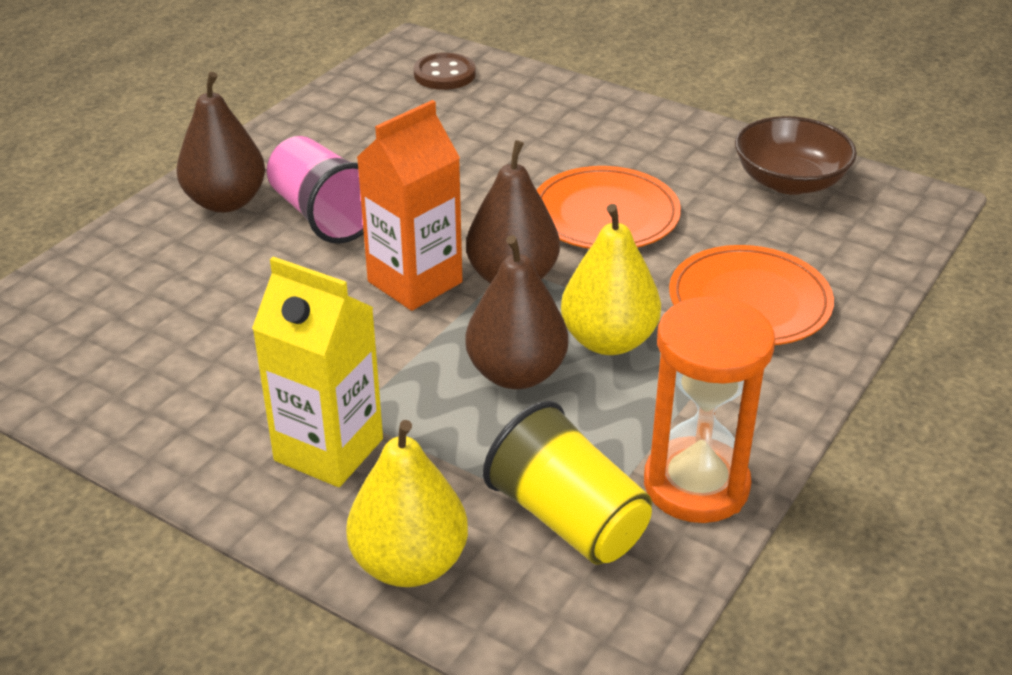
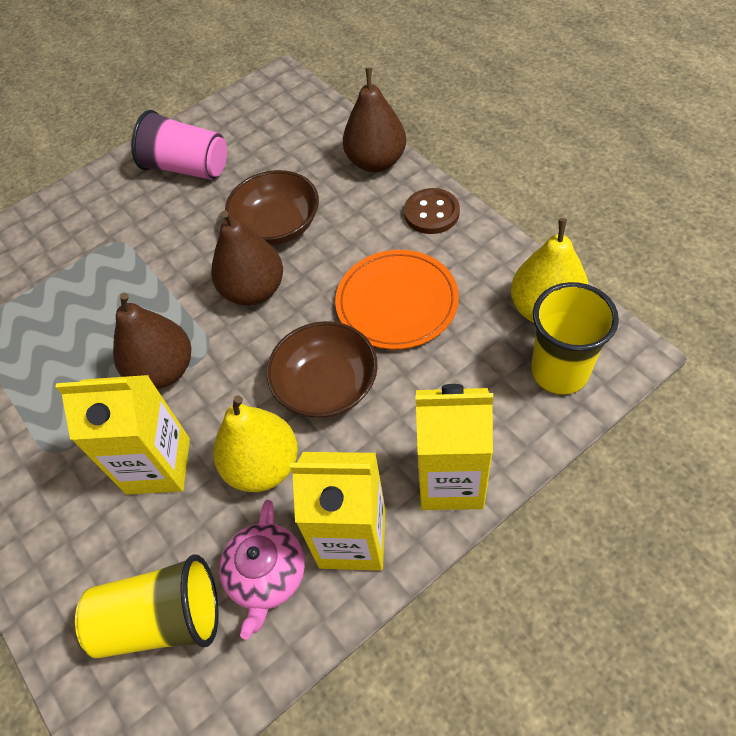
brown bowl: [735,116,857,195] = 1 -> [225,170,319,246] [267,321,378,418] = 2
orange carton: [357,100,462,311] = 1 -> none = 0
orange hourglass: [644,295,775,523] = 1 -> none = 0
orange plate: [537,166,681,249] [669,245,834,345] = 2 -> [335,250,459,349] = 1
pink teapot: none = 0 -> [219,500,305,640] = 1
yellow carton: [252,257,383,487] = 1 -> [56,375,190,495] [290,452,386,571] [415,384,493,510] = 3
yellow cup: [483,401,652,565] = 1 -> [75,554,219,659] [531,282,619,395] = 2

